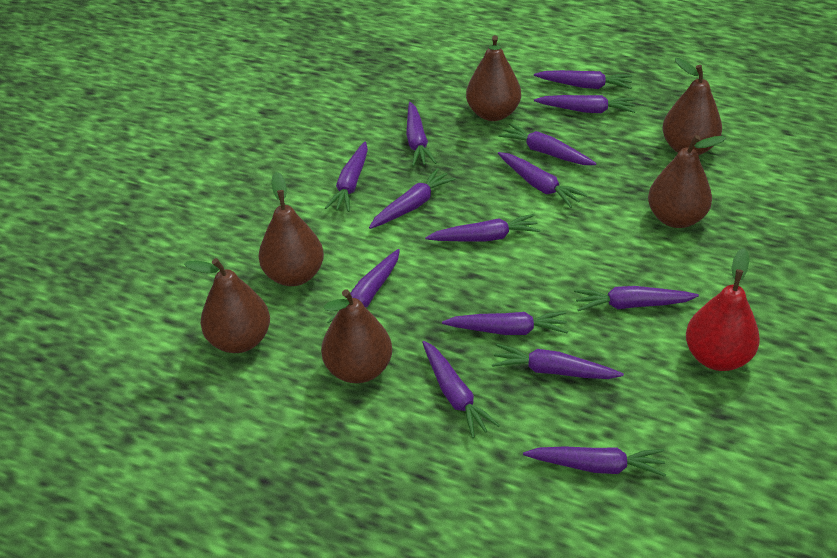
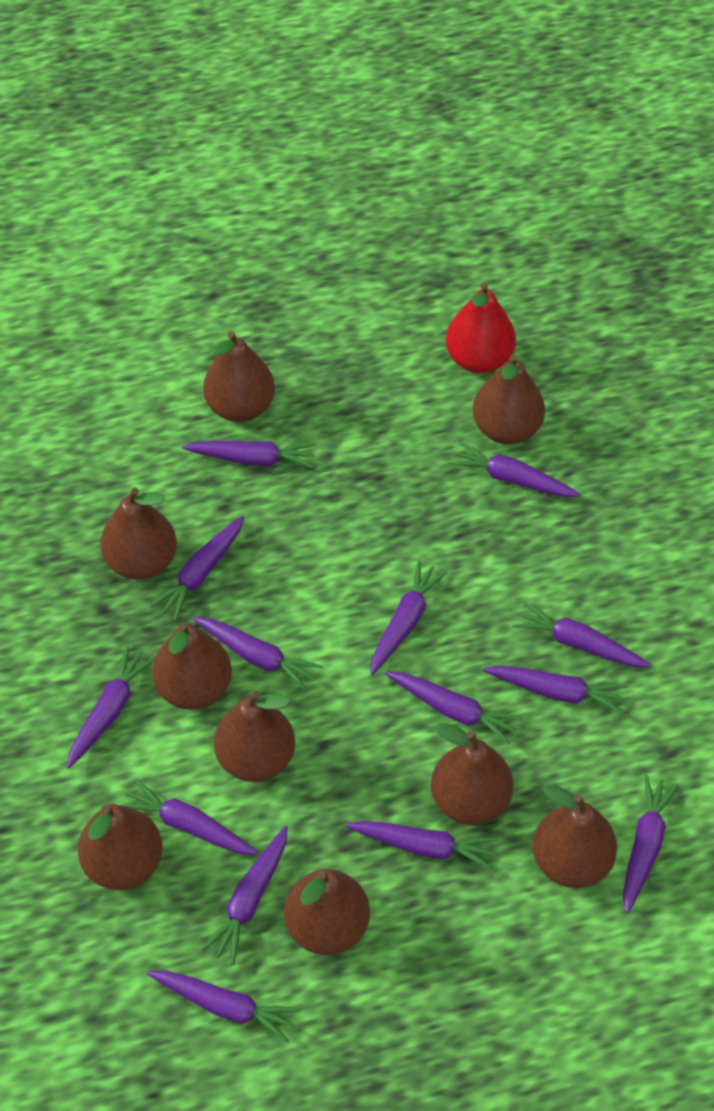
brown pear: [184,258,270,353] [259,172,324,286] [321,289,392,383] [466,35,521,121] [648,135,726,228] [662,58,722,155] = 6 -> [78,804,163,890] [100,487,177,580] [152,622,232,710] [203,331,275,422] [214,691,295,782] [284,869,370,955] [431,723,514,825] [473,354,545,444] [532,785,617,888] = 9

